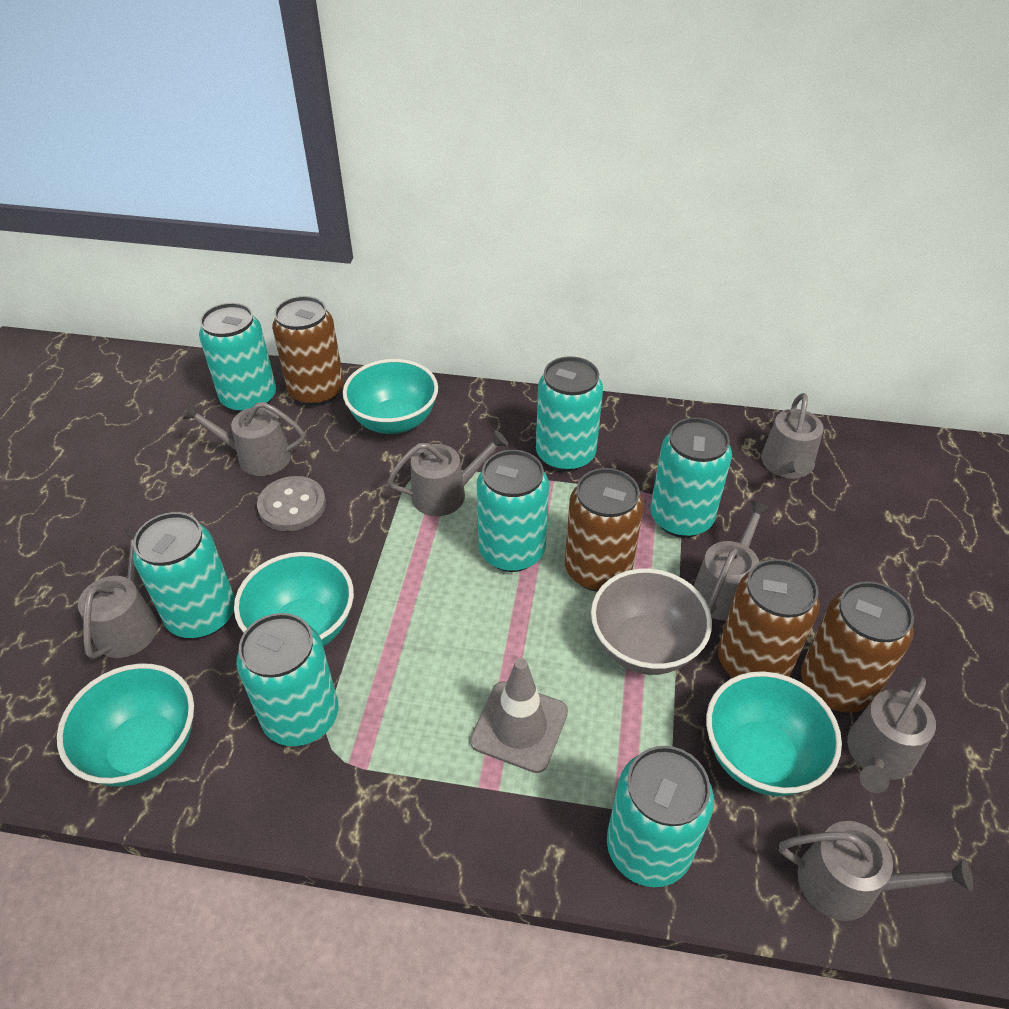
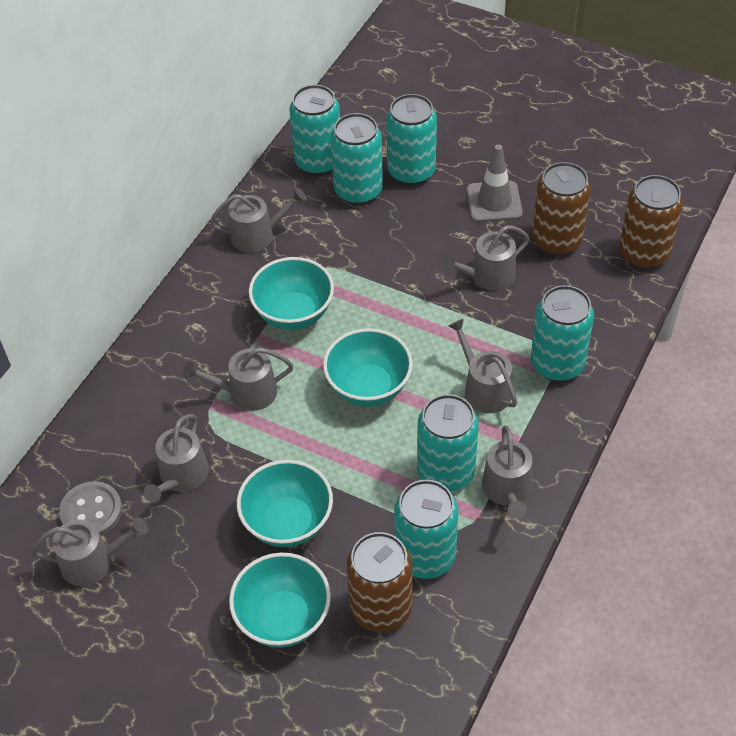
brown can: [272,296,344,406] [565,468,644,591] [718,559,820,678] [801,581,914,713] = 4 -> [347,532,412,632] [532,162,591,256] [619,175,683,269] = 3
grey bowl: [591,568,712,675] = 1 -> none = 0
turquoise can: [133,512,235,639] [199,303,276,413] [236,613,338,746] [477,450,549,572] [536,356,603,472] [607,746,714,887] [650,417,732,538] = 7 -> [289,85,340,175] [331,113,383,205] [386,94,437,185] [394,480,459,579] [417,394,479,491] [530,285,594,381] = 6

